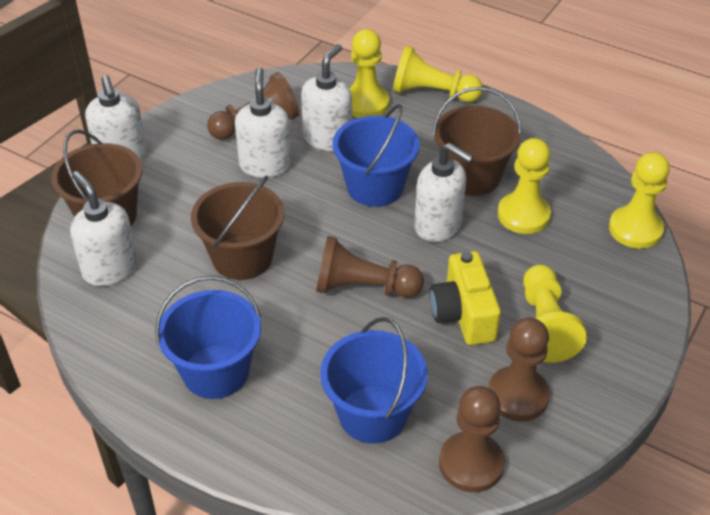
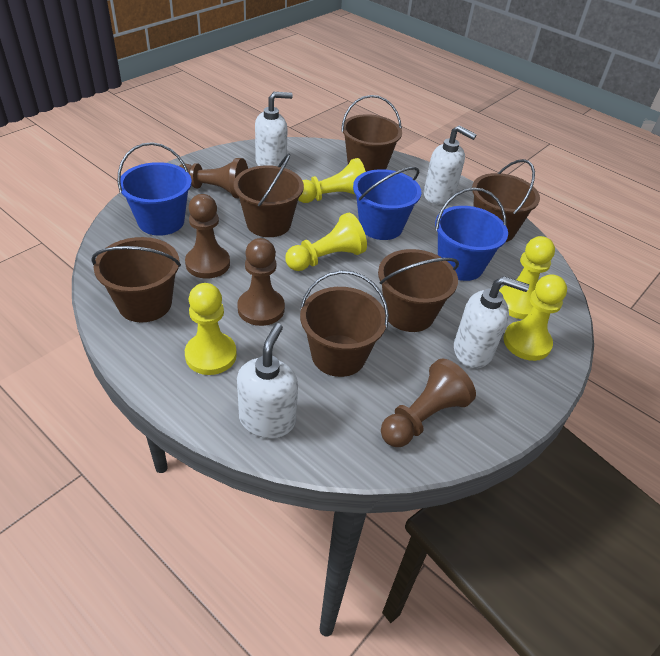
brown bucket: [51,130,142,226] [191,175,284,280] [432,87,522,196] = 3 -> [91,237,181,322] [234,153,304,237] [300,270,389,377] [341,95,402,172] [378,249,459,332] [472,159,540,242] = 6
white soap dispenser: [70,171,138,286] [85,75,147,161] [235,67,292,178] [301,44,352,151] [414,143,474,242] = 5 -> [237,323,298,438] [255,92,293,167] [424,125,477,204] [454,276,529,368] = 4
yellow camera: [429,251,501,345] = 1 -> none = 0

